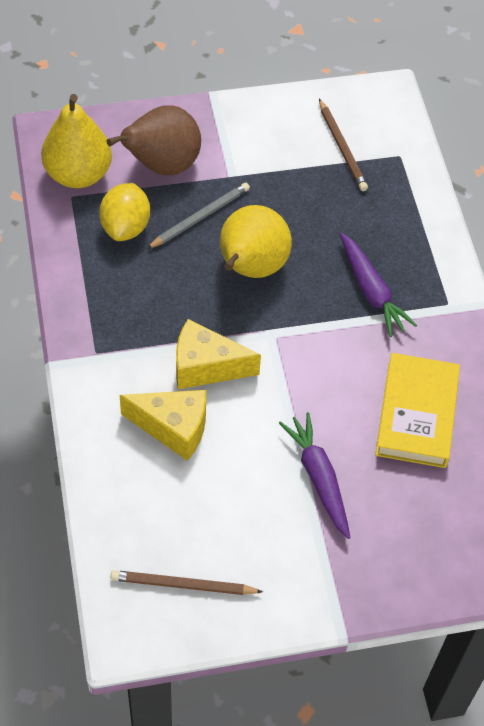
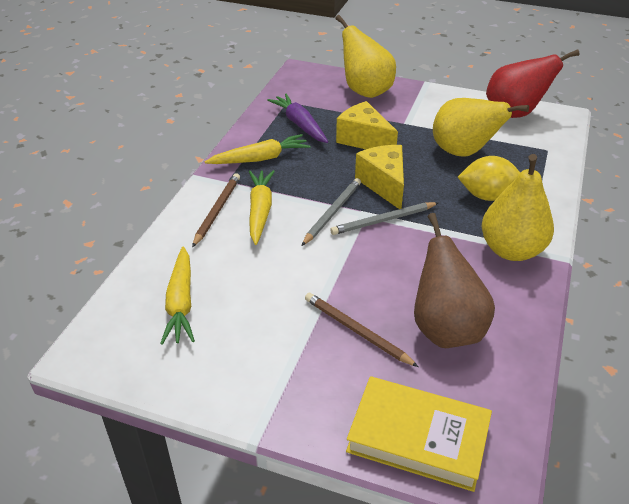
grey pencil: [147,183,250,249] = 1 -> [302,178,361,246] [330,202,438,235] = 2
purple carrot: [279,412,351,539] [340,233,417,337] = 2 -> [267,94,328,143] = 1
red pear: none = 0 -> [486,49,580,118] = 1
yellow carrot: none = 0 -> [160,246,195,345] [205,134,311,164] [249,170,275,245] = 3
yellow pear: [41,94,112,188] [220,205,292,278] = 2 -> [335,15,396,98] [433,98,529,157] [481,154,554,261] = 3

